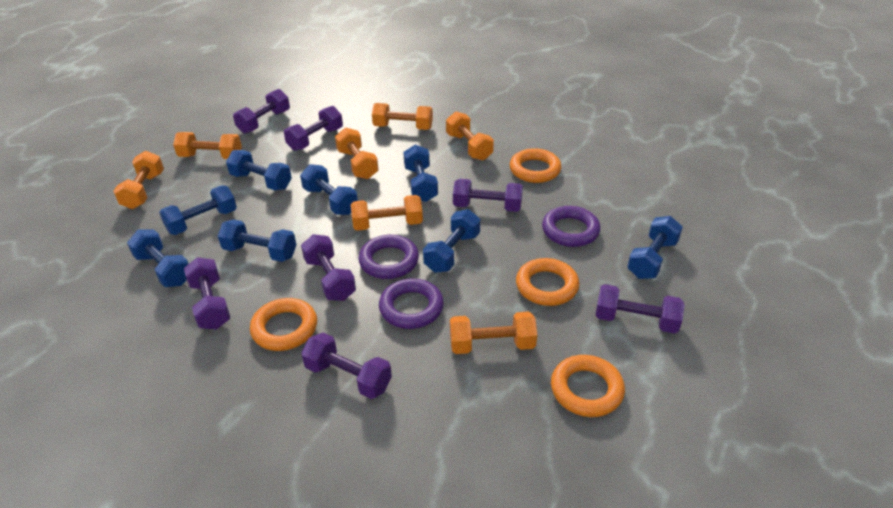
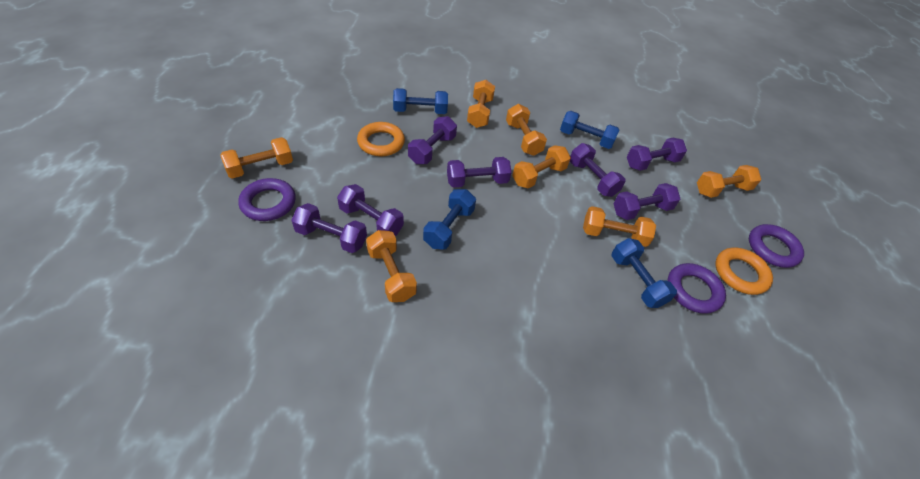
blue dumbbell: [127,229,189,287] [159,186,237,235] [218,220,296,262] [226,150,292,190] [300,164,358,215] [403,145,438,202] [423,209,480,273] [627,216,683,279] = 8 -> [393,88,448,114] [423,189,476,250] [560,111,619,149] [612,238,677,308] = 4
orange ring: [250,298,317,351] [510,148,562,183] [516,258,579,306] [551,355,625,417] = 4 -> [357,122,405,156] [715,247,773,295] = 2

